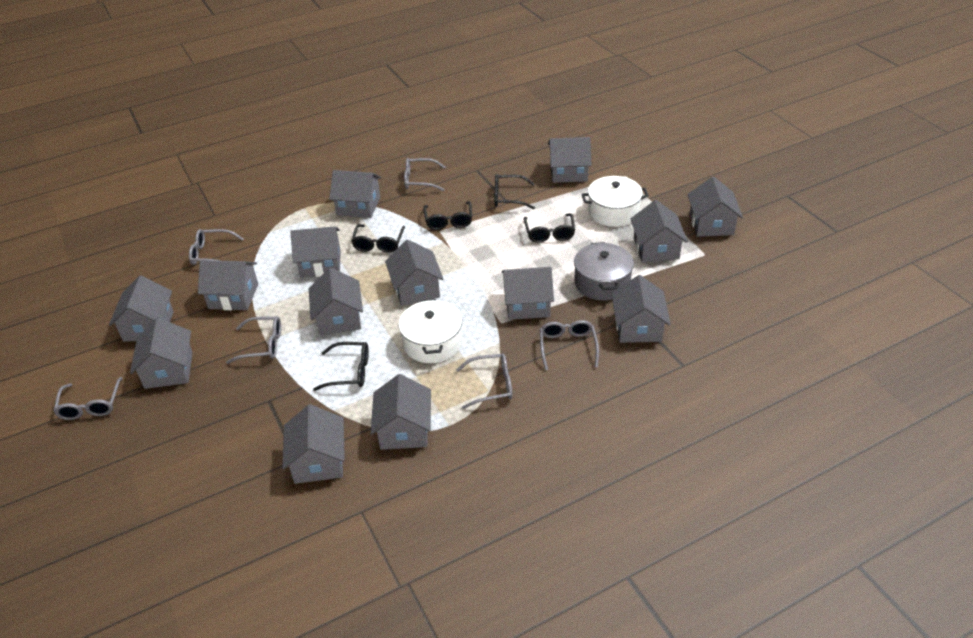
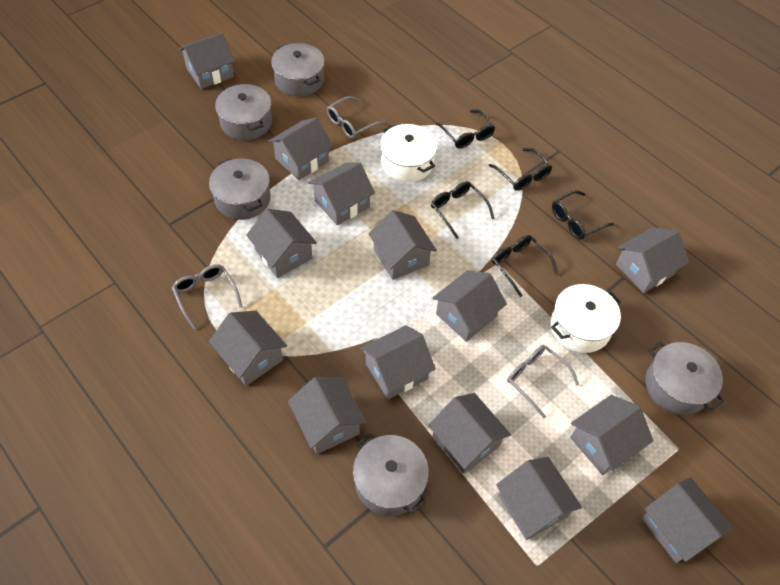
grey glasses: [53,377,123,420] [189,229,244,265] [226,316,281,364] [404,158,445,191] [456,354,513,409] [540,320,599,370] = 6 -> [172,264,242,329] [327,96,386,138] [507,345,579,418] = 3
grey pot: [574,242,634,300] = 1 -> [209,158,271,220] [215,84,272,140] [271,43,324,96] [353,433,429,516] [645,341,724,415] = 5

